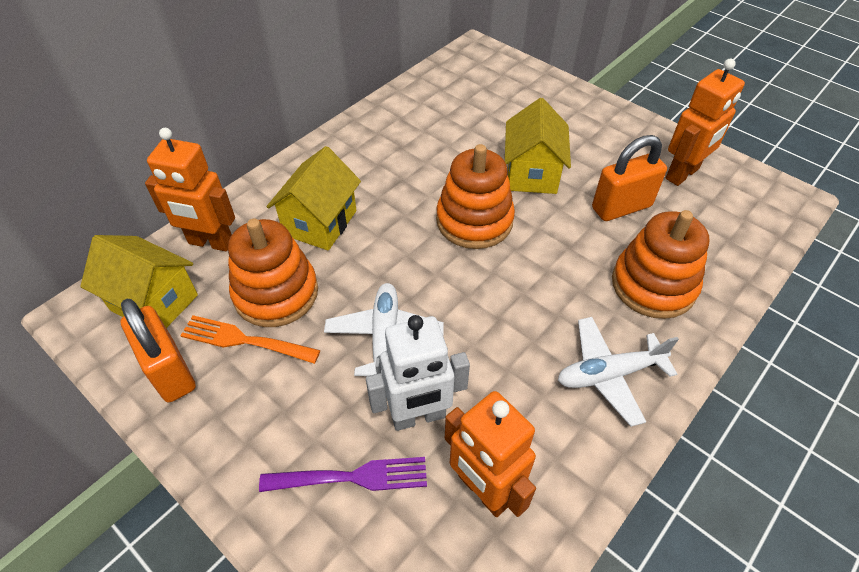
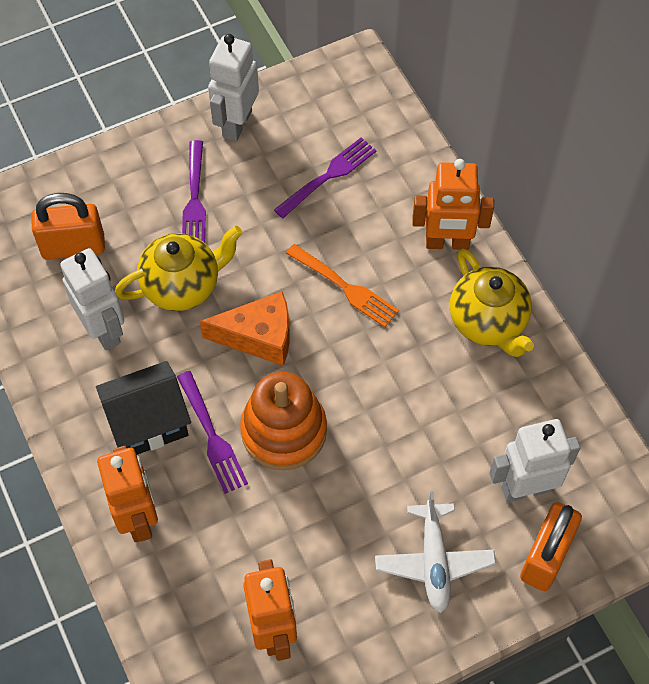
black house: none = 0 -> [96,361,191,455] = 1
orange cheese: none = 0 -> [200,291,290,366] = 1
orange stacking toy: [228,219,318,327] [436,144,515,249] [612,210,709,319] = 3 -> [240,372,327,470] = 1
purple fork: [259,457,427,492] = 1 -> [177,371,248,494] [182,140,206,243] [274,137,376,218] = 3
white plane: [324,283,444,376] [558,317,679,427] = 2 -> [375,491,496,613] = 1
white robot: [366,315,470,431] = 1 -> [60,248,124,350] [208,34,259,142] [489,419,580,503] = 3
yellow house: [80,235,198,328] [267,146,361,251] [505,98,571,194] = 3 -> none = 0
yellow teapot: none = 0 -> [115,226,242,311] [450,249,534,357] = 2

